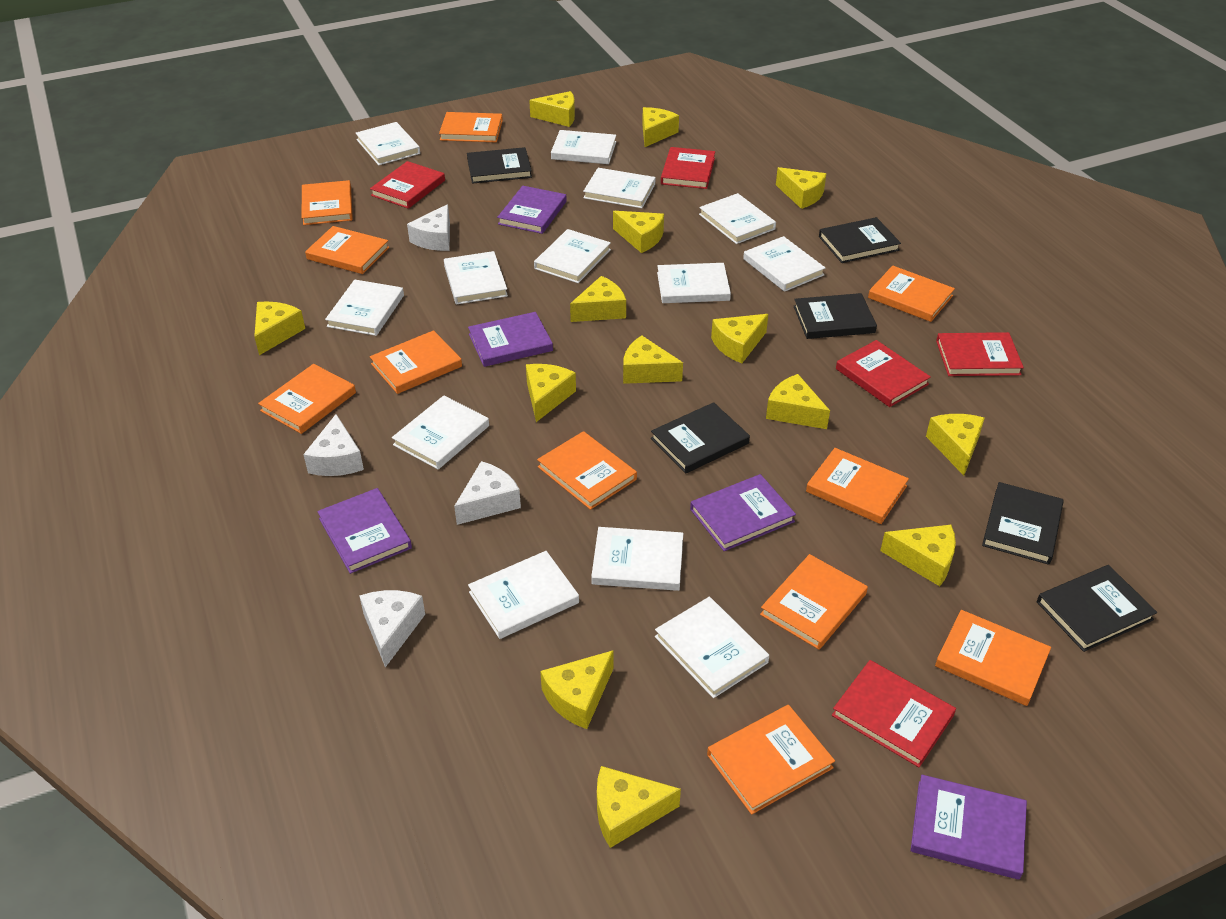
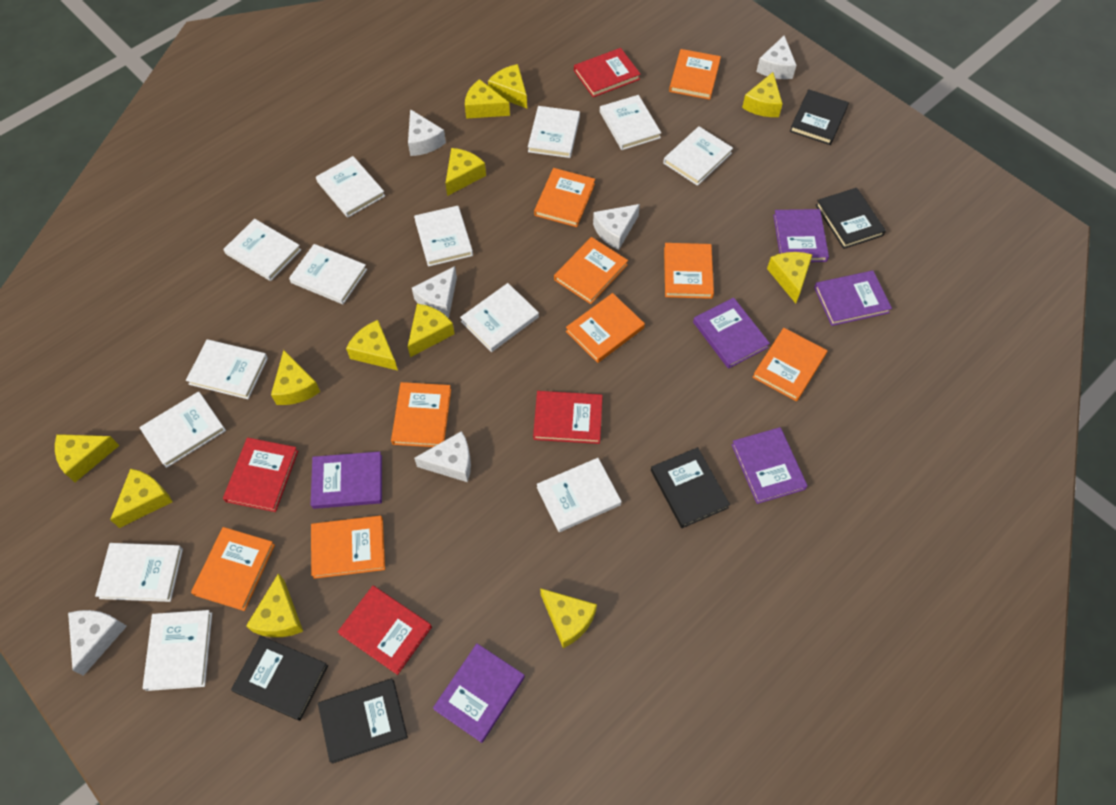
black book: [467,147,532,184] [651,402,750,473] [794,293,877,339] [819,217,901,263] [982,482,1064,565] [1037,565,1157,652] = 6 -> [231,636,328,721] [318,679,408,764] [651,447,730,528] [790,89,849,145] [816,188,886,249] = 5
orange book: [258,364,356,434] [302,180,353,225] [305,226,389,274] [370,330,462,394] [439,112,503,142] [537,431,637,510] [707,705,835,815] [760,554,868,650] [806,448,909,524] [868,266,955,322] [935,610,1051,706] = 11 -> [191,527,275,611] [311,516,385,579] [391,382,451,447] [534,168,595,227] [554,237,628,304] [566,293,645,363] [664,243,714,299] [669,49,721,100] [752,328,827,401] = 9
purple book: [317,488,412,574] [468,312,553,367] [497,186,567,234] [690,474,796,551] [911,775,1027,880] = 5 -> [311,451,382,509] [433,644,525,743] [693,298,770,369] [731,427,808,504] [773,209,829,262] [814,271,892,326] = 6
red book: [370,161,445,209] [661,147,715,189] [832,660,956,767] [836,340,931,407] [936,332,1024,376] = 5 -> [223,438,298,512] [338,586,432,675] [533,391,603,444] [574,48,641,97] = 4
white cheese: [303,414,364,476] [359,590,425,667] [407,204,450,251] [454,461,521,525] = 4 -> [68,610,127,676] [408,109,446,156] [412,266,457,318] [414,431,471,482] [593,204,640,250] [756,36,797,79] = 6
yellow cheese: [254,302,305,355] [526,364,576,422] [529,91,575,127] [540,651,613,729] [570,276,626,322] [597,766,681,848] [613,211,664,253] [623,335,683,384] [642,107,679,147] [711,314,768,363] [766,374,830,429] [776,167,826,209] [880,525,956,586] [926,414,985,475] = 14 -> [55,434,120,482] [110,469,173,528] [246,573,303,637] [271,350,320,405] [346,320,398,371] [408,304,455,357] [445,148,486,196] [465,79,510,119] [488,64,527,108] [540,588,597,648] [742,72,783,117] [767,252,813,303] = 12

